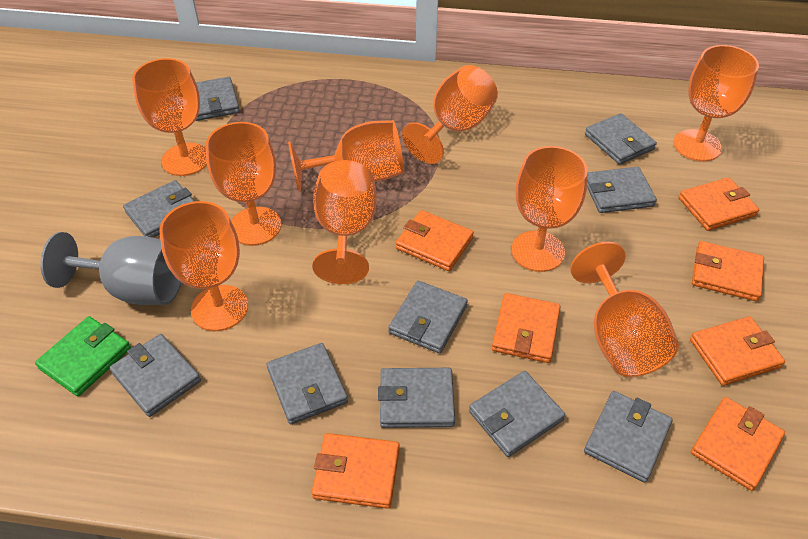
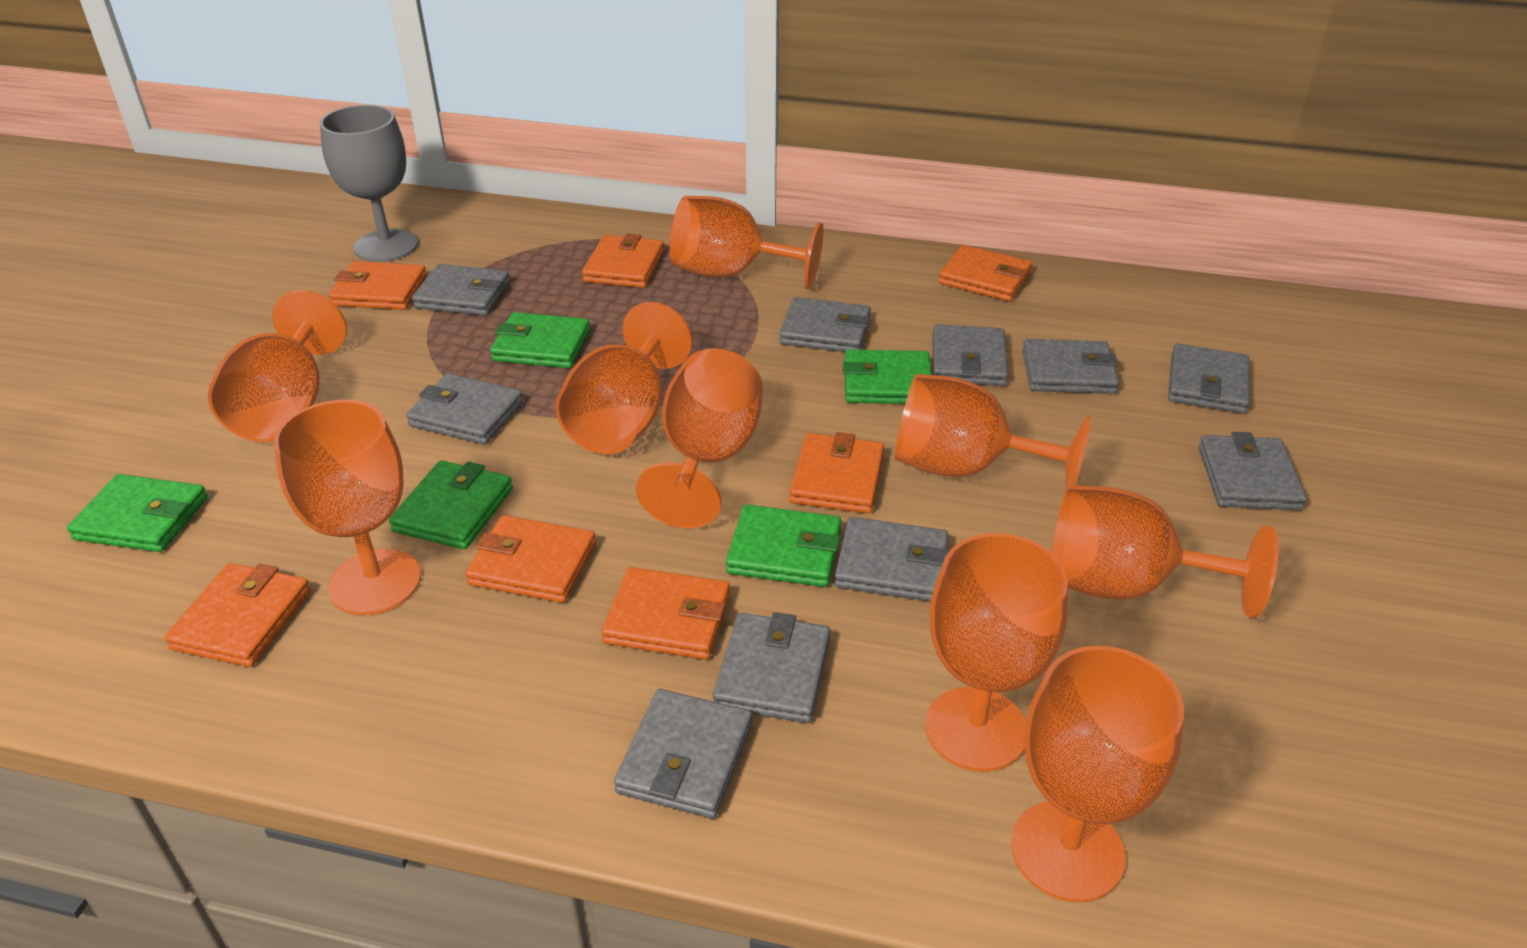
green wallet: [35,316,131,396] = 1 -> [67,474,208,552] [389,460,513,549] [490,312,590,368] [726,504,841,587] [843,349,932,404] = 5

